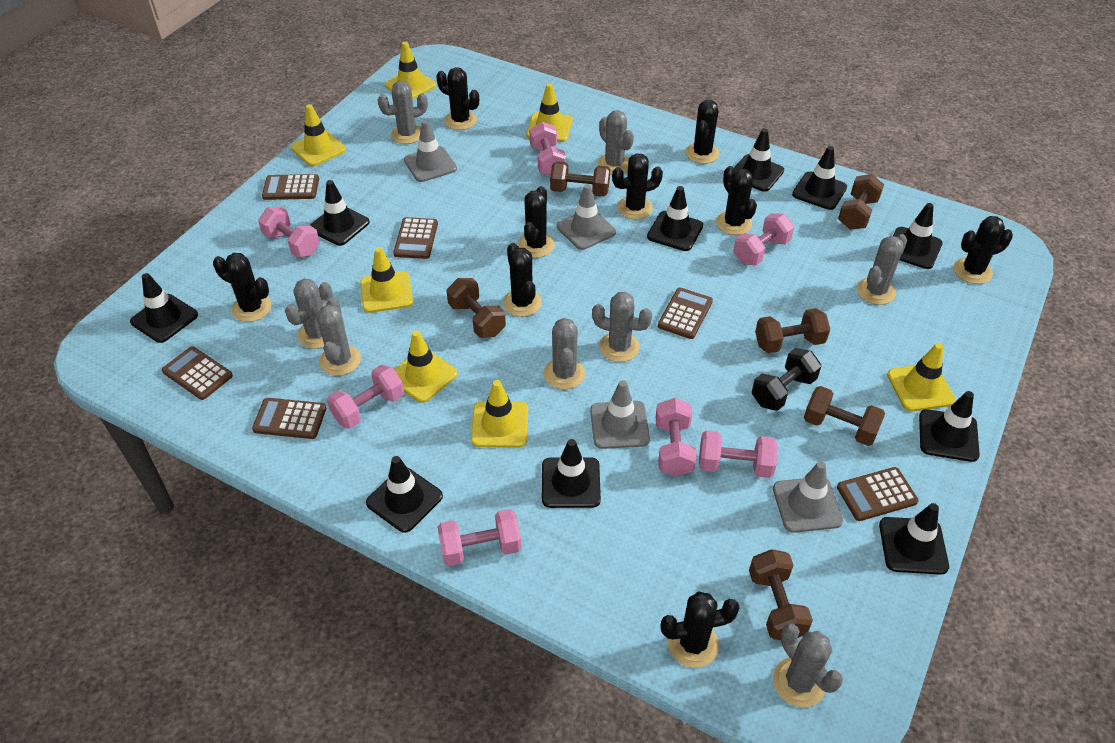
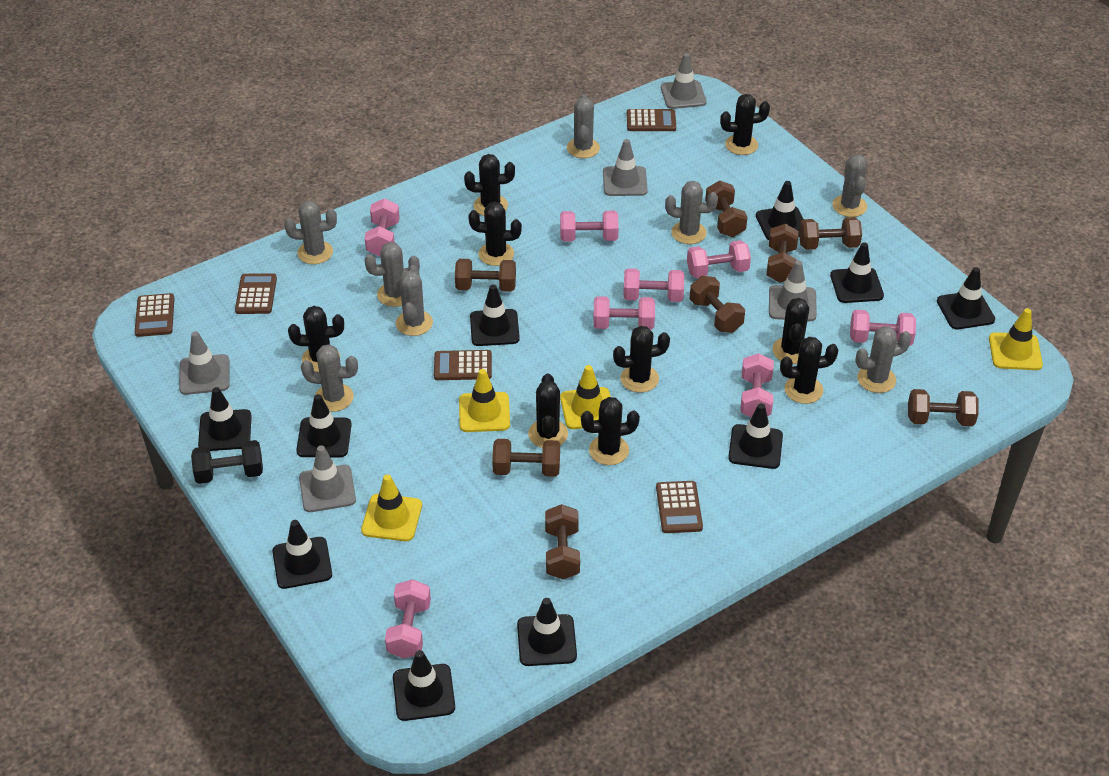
brown calculator: [162,346,233,400] [252,398,326,439] [262,174,319,200] [393,217,438,259] [658,288,713,339] [837,467,919,521] = 6 -> [135,293,175,337] [235,273,277,314] [434,350,492,380] [627,109,676,131] [656,481,703,533] = 5
brown dumbbell: [447,278,506,338] [550,161,610,196] [749,549,813,640] [755,308,830,353] [804,386,885,446] [838,174,884,230] = 6 -> [455,259,516,292] [492,439,560,477] [545,504,580,579] [689,276,745,333] [705,181,748,237] [767,224,799,283] [799,217,862,250] [908,389,979,426] = 8
grey traffic cone: [404,120,457,182] [557,184,616,250] [590,380,650,449] [773,461,843,533] = 4 -> [179,331,230,395] [299,445,356,512] [603,139,648,196] [661,53,707,109] [769,260,817,321] = 5
pink dumbbell: [258,207,320,258] [327,365,404,429] [438,509,522,566] [529,122,566,176] [656,398,697,477] [699,430,778,478] [733,213,794,266] = 7 -> [365,198,400,256] [385,579,431,659] [560,211,619,242] [593,296,655,330] [623,268,684,302] [687,240,751,278] [740,353,774,417] [850,310,916,346] = 8
yellow traffic cone: [291,104,346,166] [360,247,413,313] [385,42,436,99] [394,330,458,403] [471,380,528,448] [526,83,573,142] [887,343,956,411] = 7 -> [361,474,422,541] [459,369,510,432] [560,365,611,429] [989,308,1043,370] = 4

